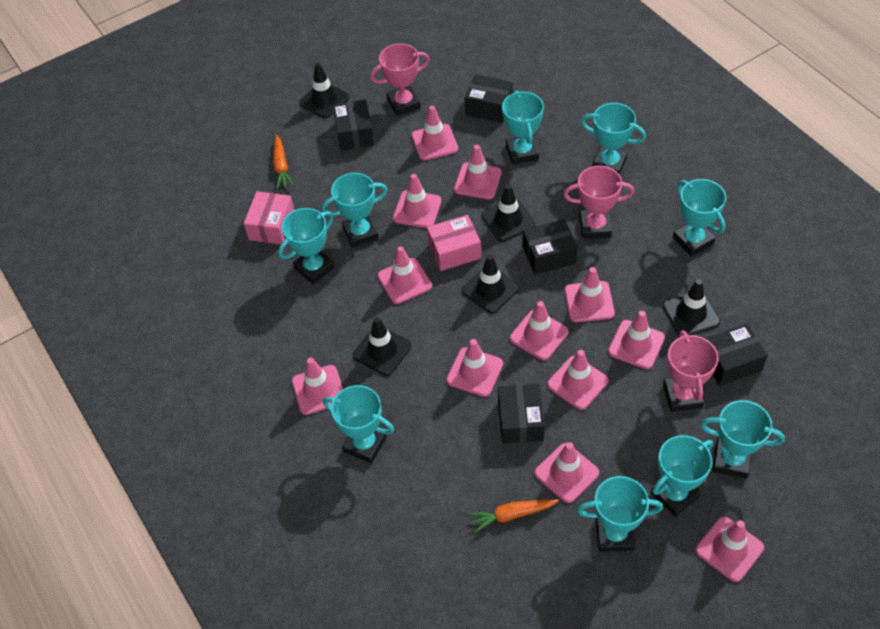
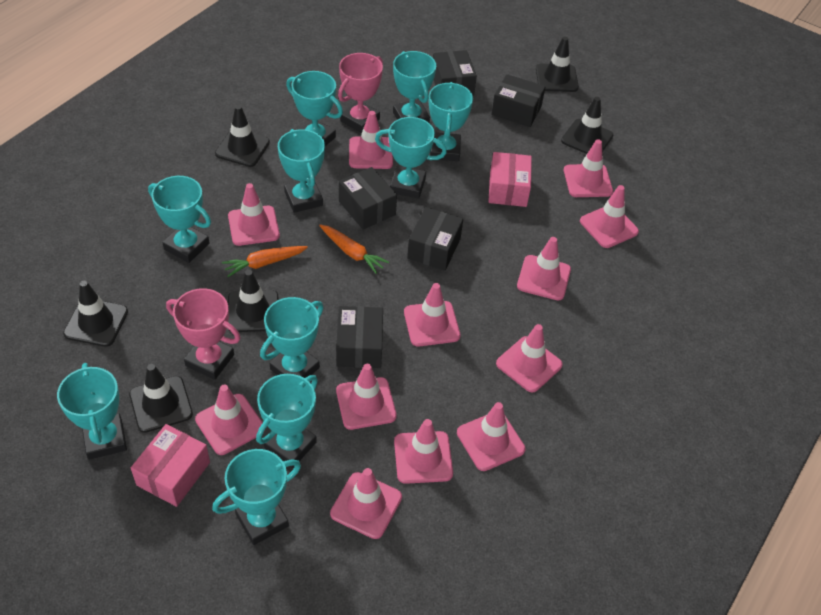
black traffic cone: [299,63,349,118] [353,317,411,376] [462,255,519,313] [482,184,535,242] [663,279,720,335] = 5 -> [63,281,128,347] [129,364,193,433] [215,105,270,167] [228,270,278,332] [536,37,579,92] [561,97,613,154] = 6
pink trophy: [370,43,430,116] [563,166,634,239] [663,330,719,412] = 3 -> [166,288,241,380] [338,53,383,133] = 2
turquoise trophy: [278,208,335,284] [322,173,388,248] [323,385,394,463] [502,90,544,165] [577,476,663,552] [581,103,646,175] [651,435,713,517] [673,179,726,256] [700,400,785,479] = 9 -> [57,363,127,460] [148,176,211,263] [212,449,301,545] [256,374,318,468] [260,297,323,378] [278,129,325,213] [286,71,343,146] [375,117,447,199] [393,51,436,123] [429,82,473,161] = 10

